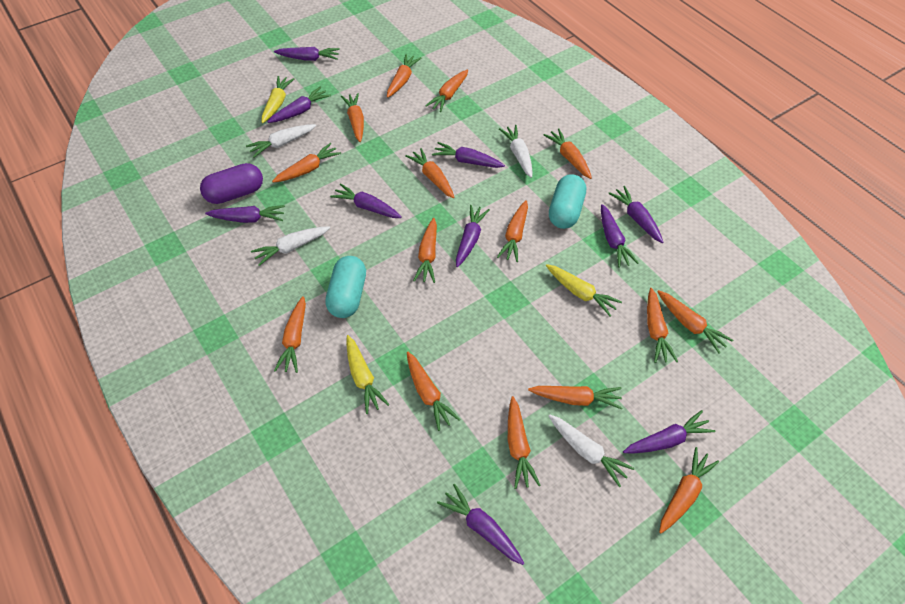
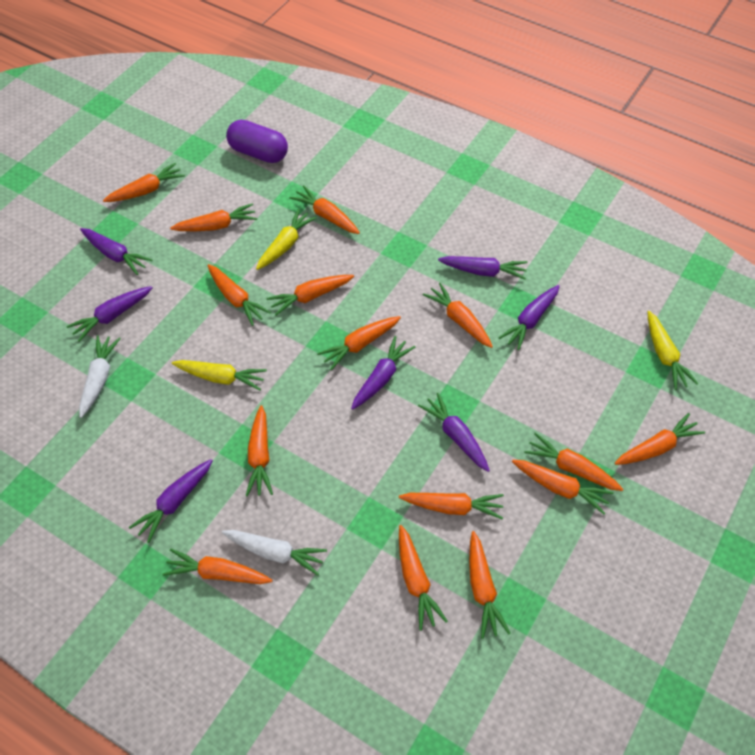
purple carrot: [205,205,285,223] [267,87,331,123] [274,47,340,61] [330,183,402,218] [432,142,505,168] [437,483,524,565] [456,205,490,267] [601,204,639,268] [608,186,663,243] [623,410,715,454] = 10 -> [66,286,153,342] [80,228,152,275] [129,459,213,543] [351,336,416,410] [418,393,490,472] [438,256,527,280] [498,285,560,350] = 7
turquoise capsule: [325,256,366,318] [549,174,586,229] = 2 -> none = 0
white carrot: [246,124,316,158] [251,227,330,266] [499,125,532,178] [549,415,635,487] = 4 -> [79,335,121,418] [222,530,327,576] = 2

